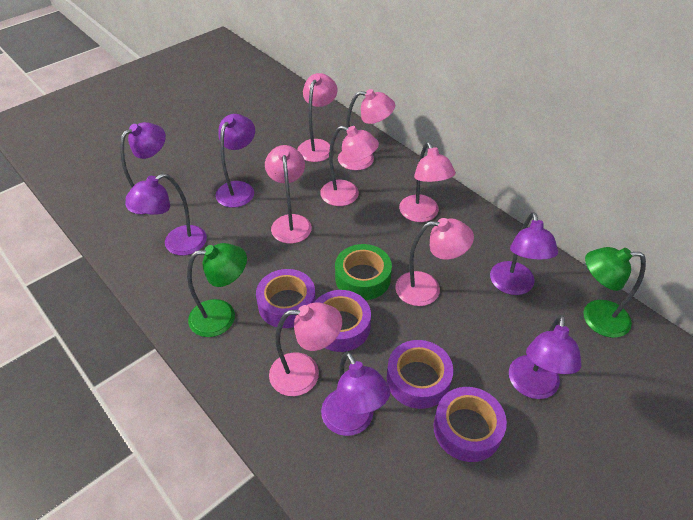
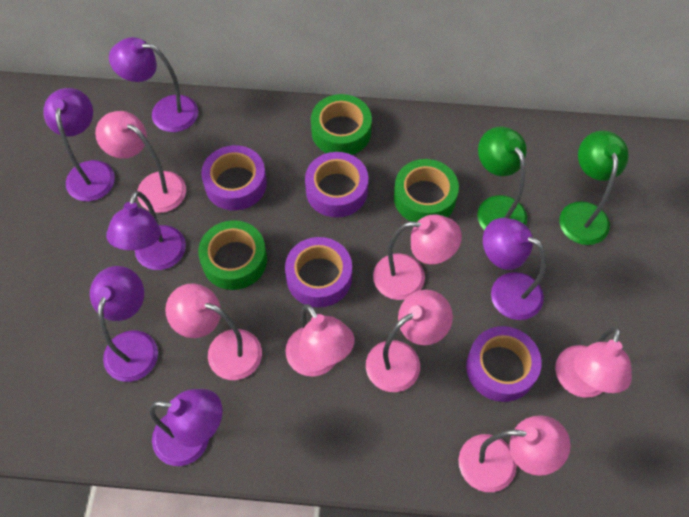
green tape: [335,244,392,300] = 1 -> [198,220,267,290] [311,94,372,155] [394,159,459,222] = 3

